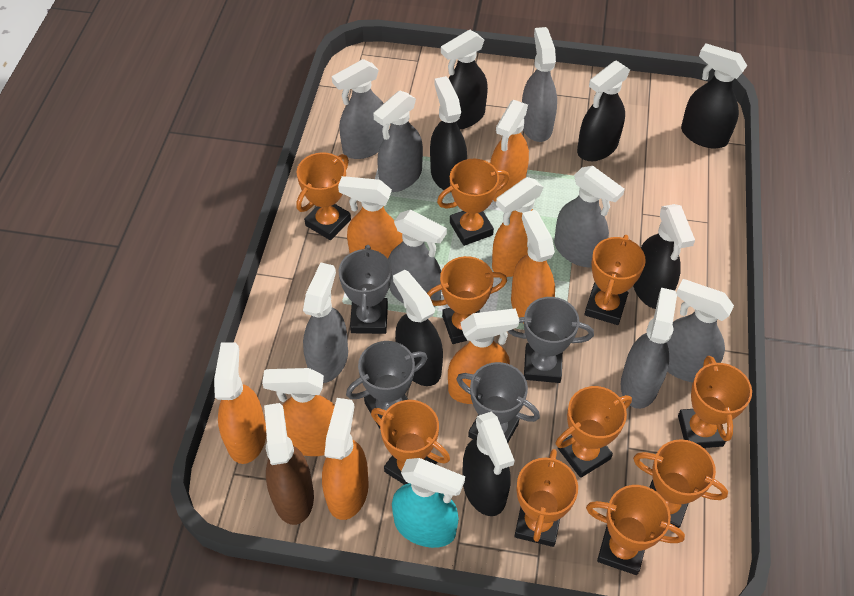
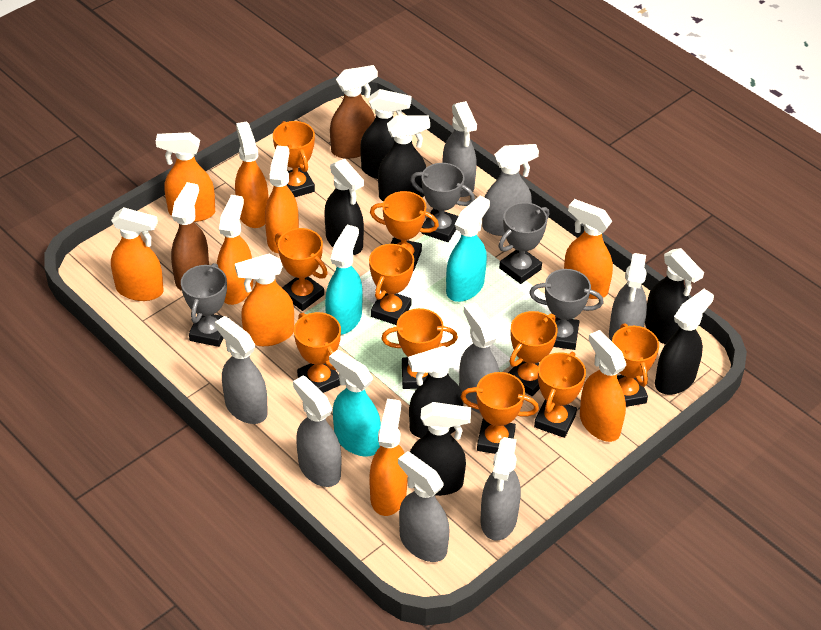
brown spray bottle: [264,403,314,525] = 1 -> [171,182,209,291] [330,65,378,159] = 2
orange spray bottle: [214,342,266,464] [262,368,335,456] [322,398,369,520] [338,176,403,259] [448,308,519,404] [490,100,529,202] [492,177,544,277] [511,210,555,324] = 8 -> [111,207,164,301] [156,132,215,222] [217,195,253,305] [235,121,269,228] [235,253,294,346] [265,146,299,253] [369,399,408,516] [564,199,613,299] [580,330,626,442] = 9
turquoise spray bottle: [392,458,465,548] = 1 -> [325,224,363,335] [329,349,381,457] [446,196,490,302] = 3

